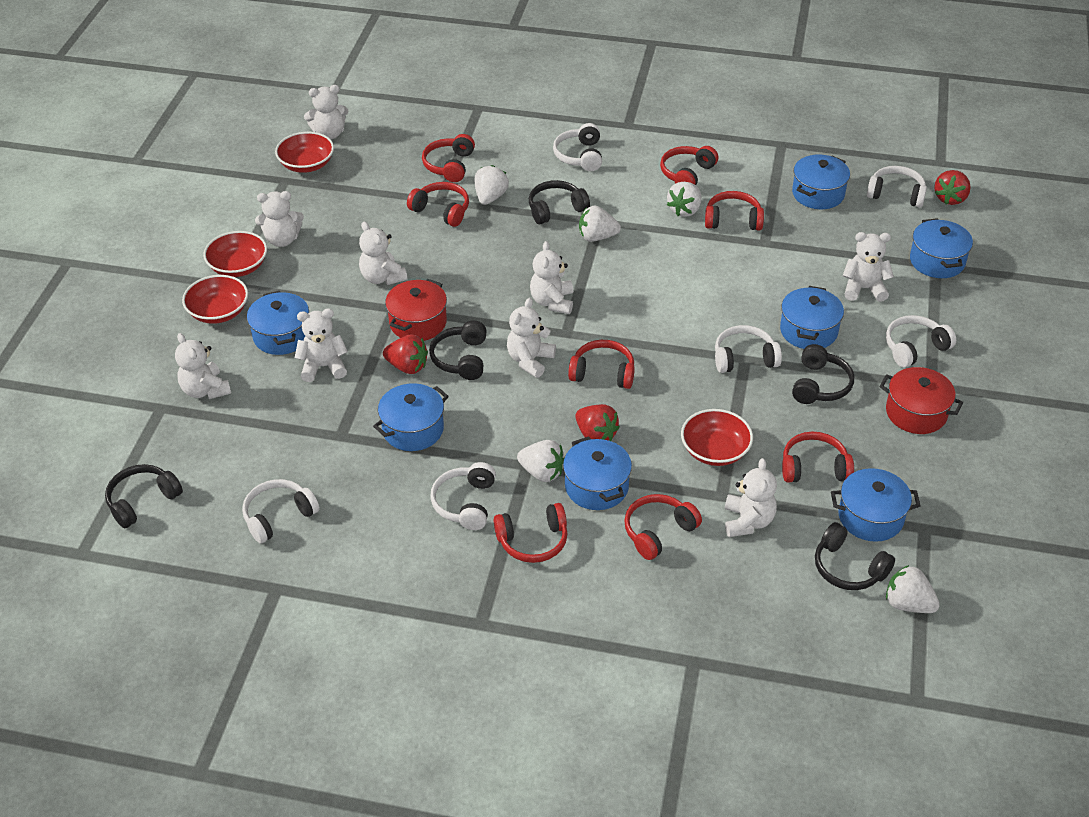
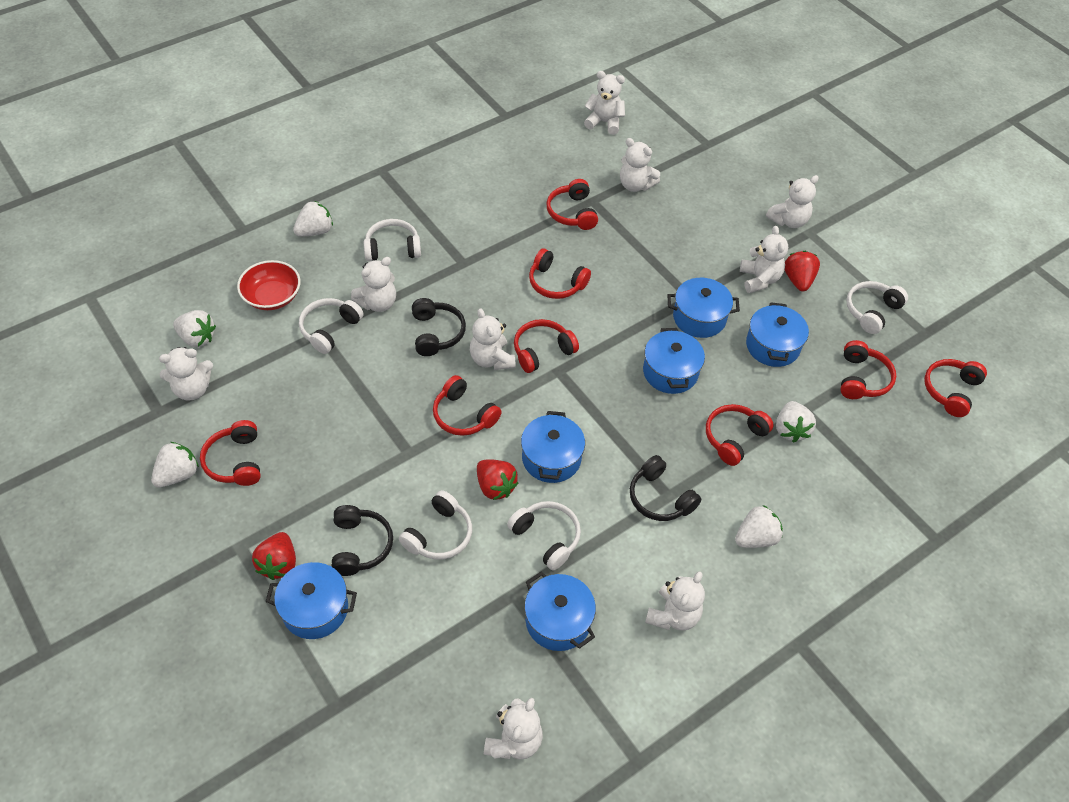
black headphones: [105,464,183,528] [429,321,487,380] [529,180,590,224] [792,344,854,404] [815,522,895,590] = 5 -> [331,505,393,576] [412,298,466,356] [630,455,701,521] = 3
blue pot: [247,291,309,355] [373,383,449,451] [563,436,632,510] [780,286,844,349] [792,155,850,209] [831,468,921,542] [910,218,973,278] = 7 -> [265,562,357,639] [521,411,585,483] [524,572,596,651] [643,328,705,394] [667,278,740,338] [746,302,809,367] = 6
red bowl: [182,275,248,324] [203,231,267,277] [275,132,334,173] [681,409,753,466] = 4 -> [237,260,301,310] = 1
red pot: [385,279,447,341] [879,367,963,434] = 2 -> none = 0
white headphones: [242,479,320,544] [430,462,496,530] [553,123,602,171] [715,325,782,373] [867,166,927,208] [886,315,956,368] = 6 -> [299,298,364,354] [364,219,421,261] [399,490,472,560] [507,501,581,570] [846,281,908,334] = 5

